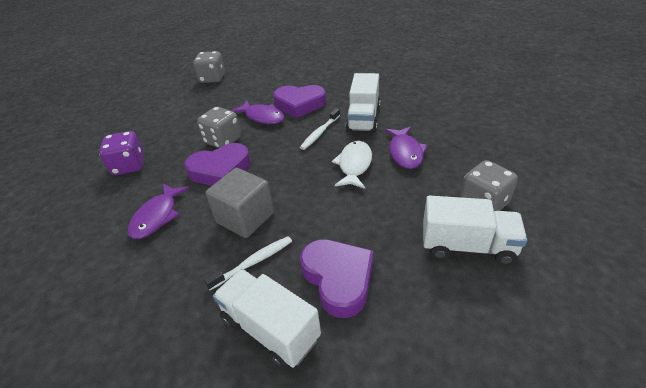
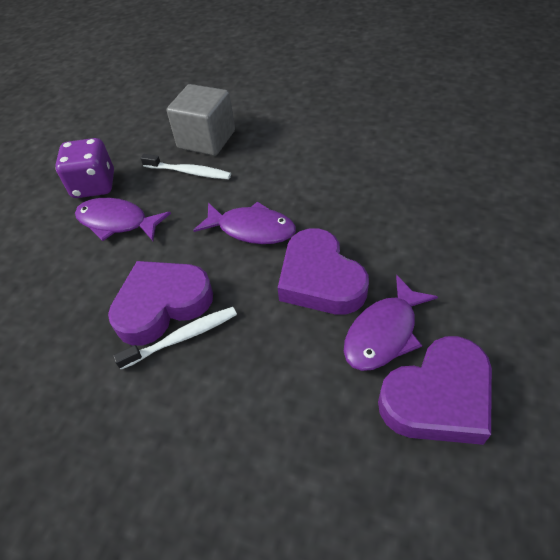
grey dice: [193,51,225,83] [197,107,241,148] [460,160,518,211] = 3 -> none = 0
white fish: [332,141,372,189] = 1 -> none = 0
white truck: [213,269,321,369] [346,73,380,133] [423,196,527,265] = 3 -> none = 0

